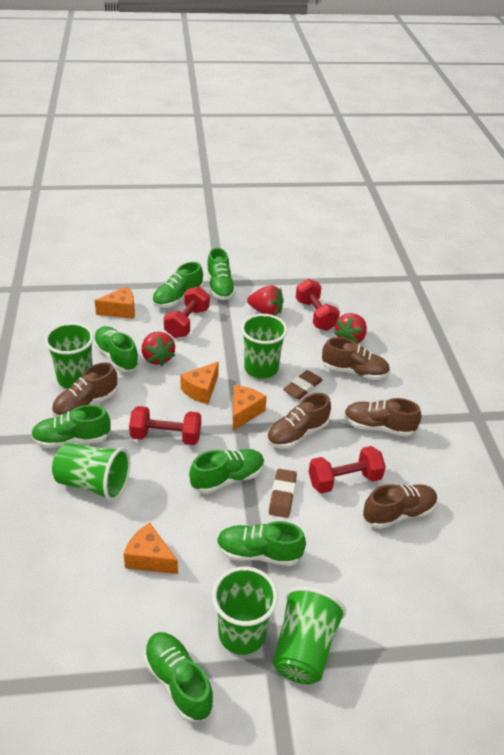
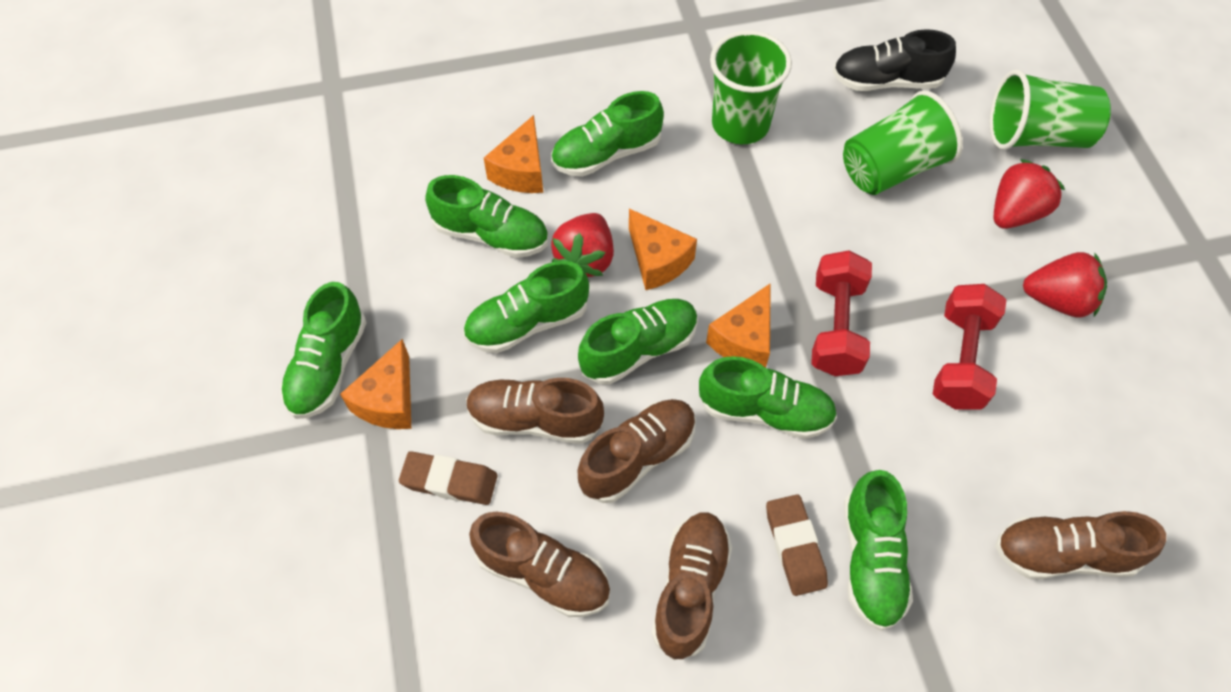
black shoe: none = 0 -> [833,29,956,91] = 1
green cup: [45,323,94,389] [52,443,130,501] [212,567,278,655] [241,314,288,379] [273,586,346,684] = 5 -> [710,30,792,144] [843,90,963,195] [990,70,1111,150] = 3
red dumbbell: [129,406,201,445] [164,286,210,338] [296,279,340,331] [309,446,386,493] = 4 -> [811,250,872,376] [933,284,1006,410] = 2

